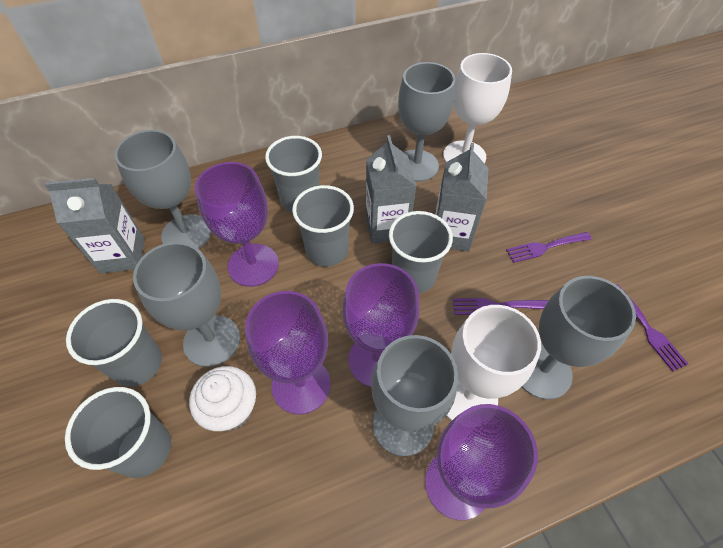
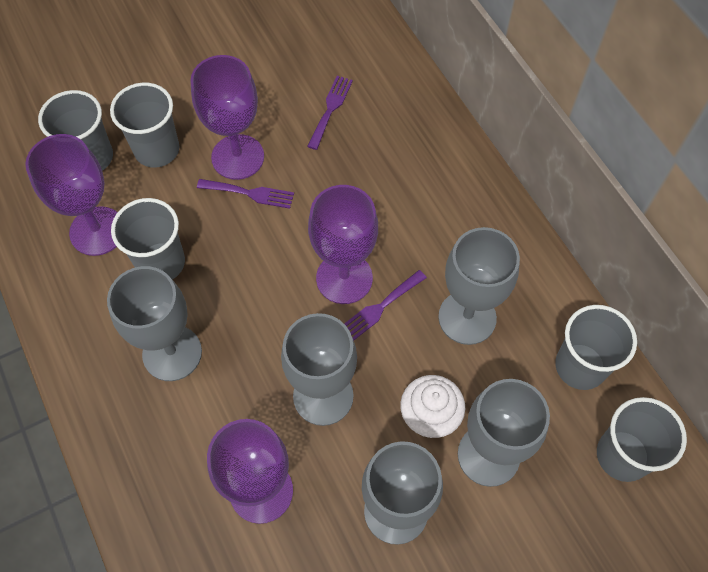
grey carton: [44,178,144,274] [365,135,417,244] [435,143,488,252] = 3 -> none = 0
white goblet: [443,53,512,164] [446,305,541,421] = 2 -> none = 0

